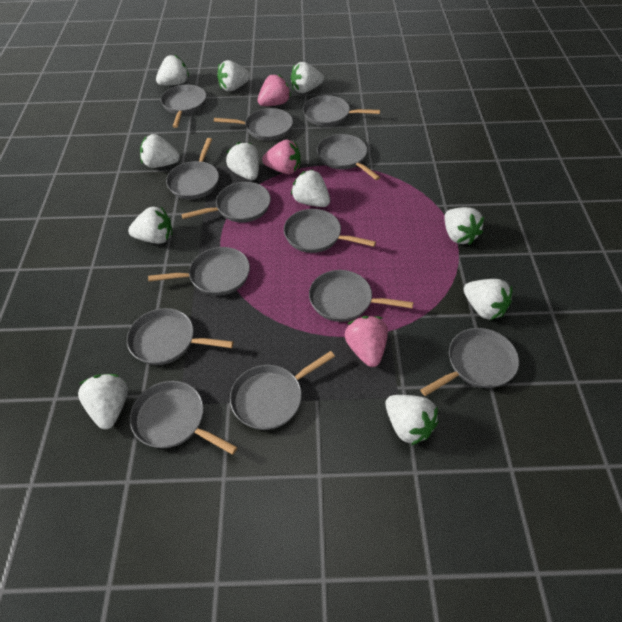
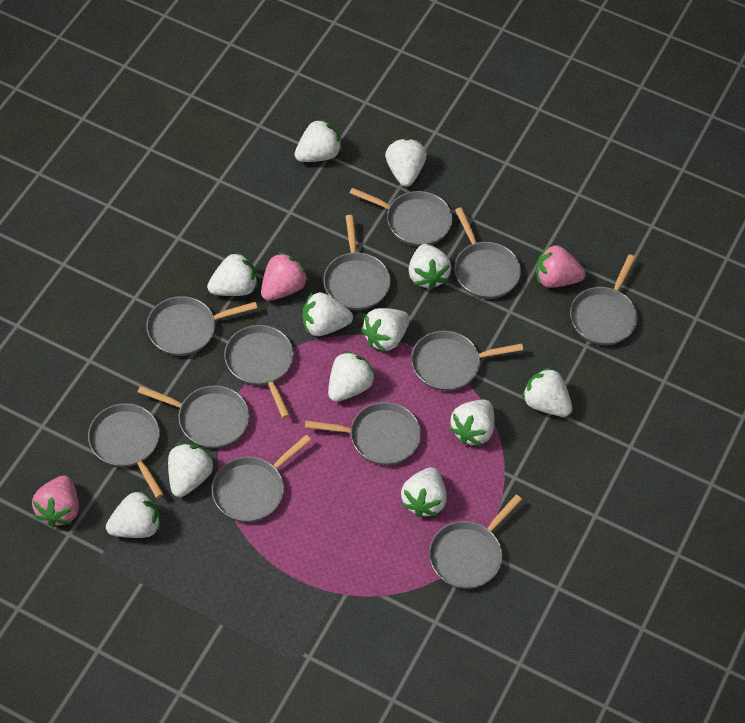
grey pan: [127,308,234,365] [130,381,237,455] [148,247,250,296] [161,85,206,128] [166,138,219,199] [181,182,271,222] [214,108,293,141] [230,351,335,430] [284,209,376,253] [303,95,380,127] [309,270,413,322] [317,134,380,180] [420,328,519,396] = 13 -> [88,403,164,498] [138,385,249,448] [146,296,257,356] [212,435,311,522] [224,325,294,418] [305,402,421,465] [323,215,391,310] [350,188,453,247] [411,331,523,391] [429,495,522,589] [454,207,521,299] [570,254,637,345] = 12
white strawberry: [78,374,128,429] [128,207,173,244] [140,134,180,168] [156,55,189,86] [217,60,250,91] [226,142,259,180] [291,62,324,93] [291,169,330,207] [386,395,438,445] [444,207,484,245] [463,279,512,320] = 11 -> [106,490,161,538] [168,443,214,497] [207,252,258,296] [294,119,342,162] [302,292,353,336] [328,351,375,402] [361,308,410,352] [385,138,427,187] [401,467,447,518] [409,244,452,290] [449,400,494,446] [522,367,572,417] = 12

